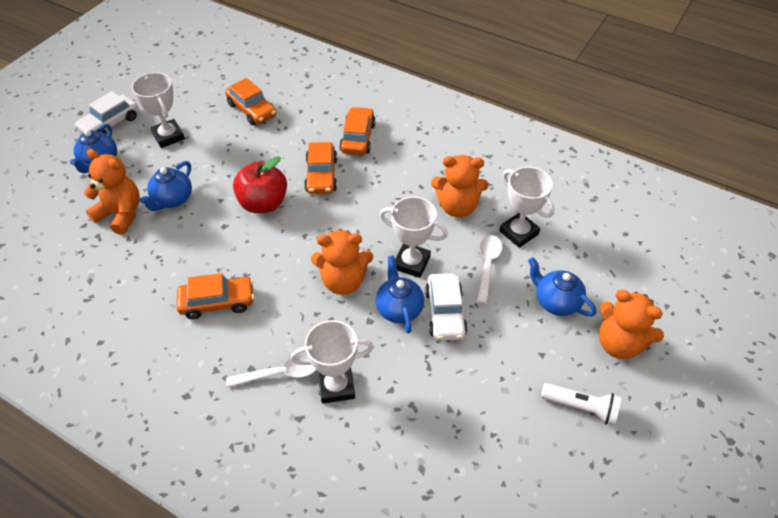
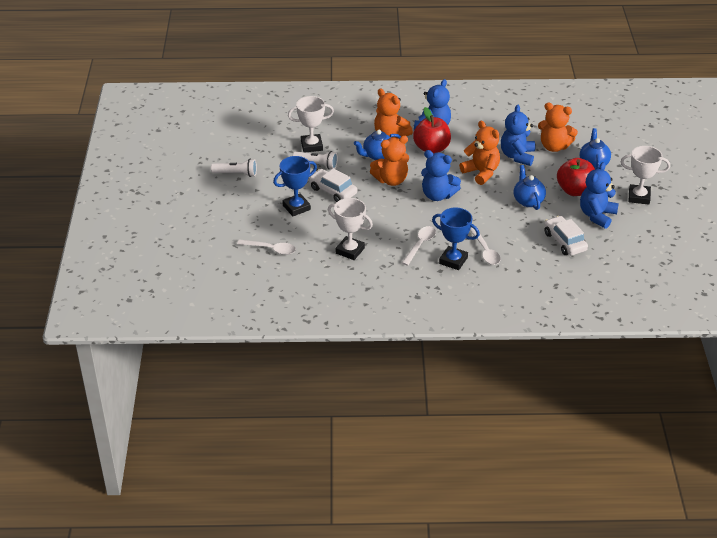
blue teapot: [70,124,117,173] [140,161,192,211] [376,256,424,334] [528,257,596,316] = 4 -> [354,130,401,160] [514,165,546,210] [580,128,611,169] = 3
blue teddy bear: none = 0 -> [414,79,451,130] [421,150,461,201] [501,104,535,166] [580,162,619,229] = 4
blue trophy: none = 0 -> [273,156,317,216] [432,208,480,270] = 2
orange car: [177,273,254,319] [225,78,277,125] [304,142,337,194] [339,107,376,155] = 4 -> none = 0
red apple: [233,156,287,213] = 1 -> [413,107,451,154] [557,158,595,196] = 2
white flashlight: [541,383,621,426] = 1 -> [211,159,257,177] [293,151,338,169] = 2
white spoon: [226,355,316,388] [476,235,502,304] = 2 -> [237,239,296,255] [402,226,436,266] [470,228,501,265] = 3
white trophy: [132,72,185,148] [291,320,374,404] [380,197,448,278] [499,167,555,248] = 4 -> [288,96,334,152] [328,198,373,260] [621,146,670,205] = 3

